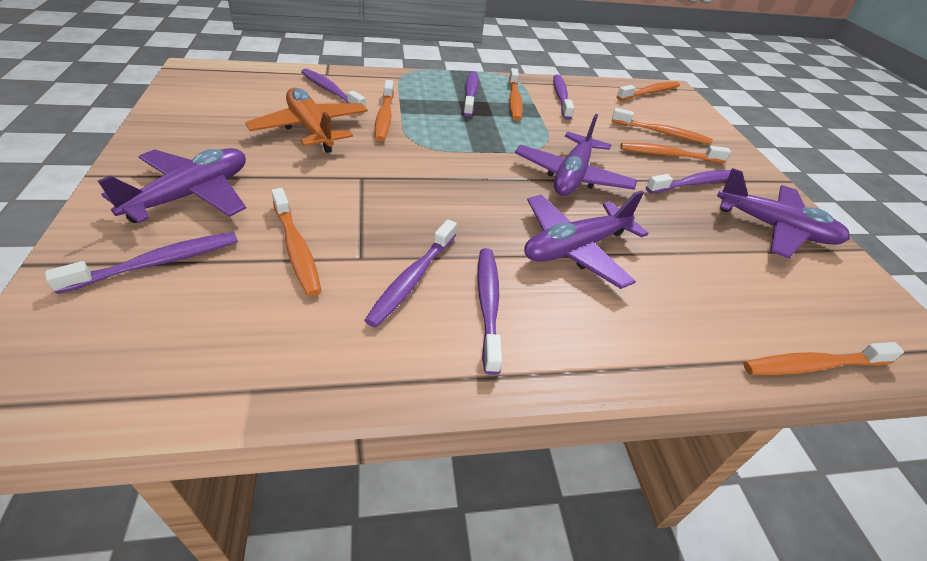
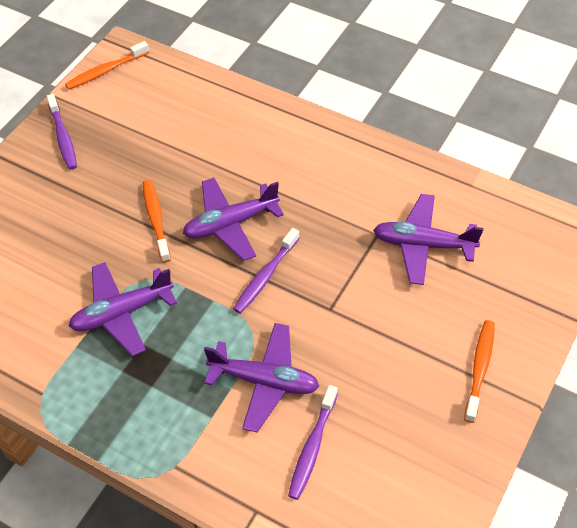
orange plane: [245,88,368,153] = 1 -> none = 0
orange toothbrush: [271,188,321,296] [375,80,394,141] [509,68,523,121] [611,108,713,145] [616,82,680,101] [620,143,731,163] [743,342,904,375] = 7 -> [65,41,149,90] [143,180,171,263] [464,320,495,423] = 3
purple toothbrush: [45,232,238,294] [301,69,366,107] [364,219,457,327] [463,71,479,117] [477,248,502,375] [553,74,574,120] [646,170,731,194] = 7 -> [47,94,77,170] [233,228,300,314] [288,385,338,500] = 3

